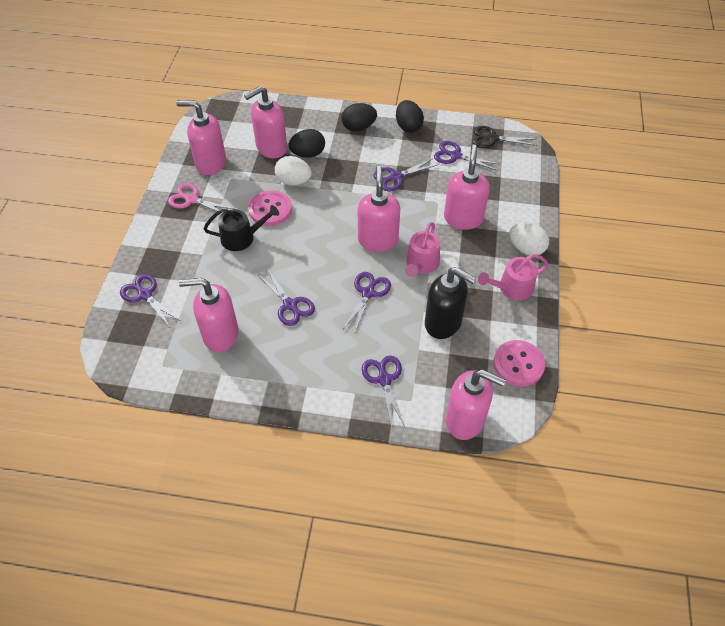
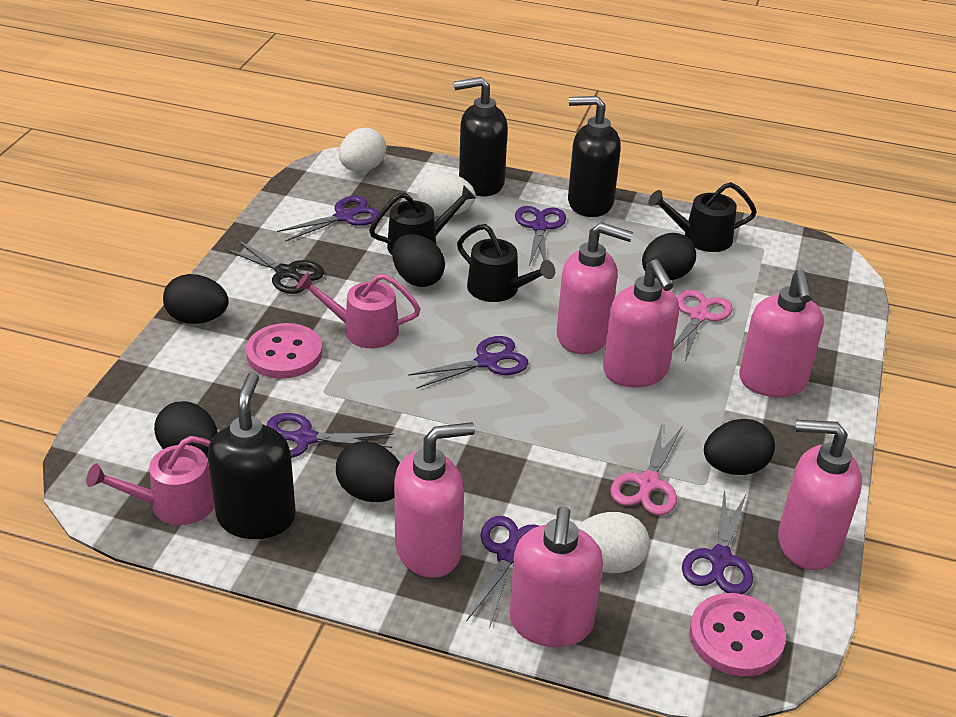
black egg: [288,129,325,158] [341,103,377,131] [396,100,424,133] = 3 -> [154,401,218,457] [163,274,229,324] [336,441,400,502] [392,234,445,287] [642,233,696,280] [704,419,775,475] = 6
black soap dispenser: [425,267,477,339] = 1 -> [207,372,296,539] [454,77,508,196] [568,96,621,217] = 3
black watering can: [203,205,279,251] = 1 -> [369,185,476,255] [457,224,555,302] [648,182,757,252] = 3
pink scissors: [168,183,234,213] = 1 -> [610,424,682,515] [673,290,733,362] = 2
white egg: [275,156,312,185] [509,223,549,255] = 2 -> [339,128,386,172] [417,172,476,217] [577,512,650,573] = 3

